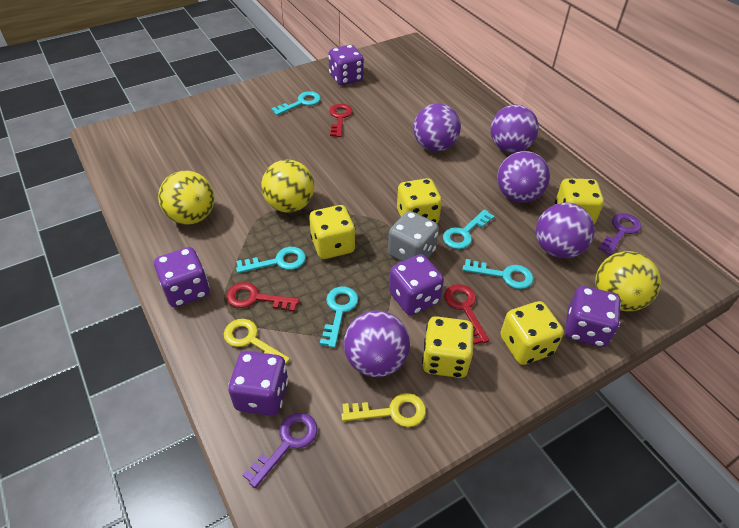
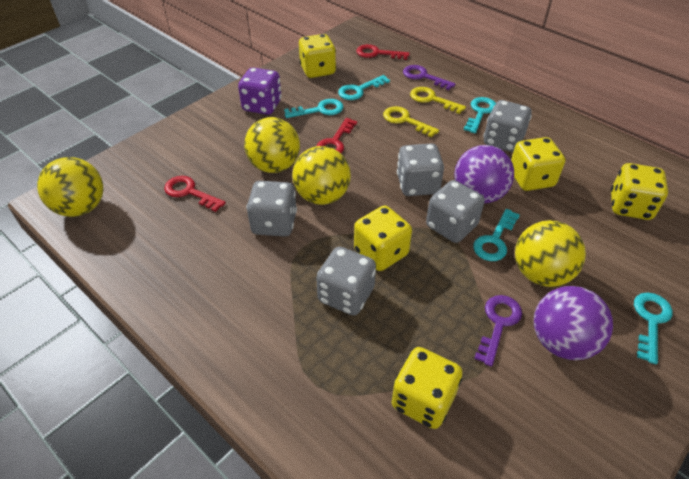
grey dice: [388,211,439,262] = 1 -> [246,181,297,237] [316,247,376,315] [397,143,444,196] [426,180,485,243] [484,100,532,152] = 5
purple ball: [344,310,410,377] [413,103,461,152] [491,105,539,153] [497,151,550,203] [536,203,595,258] = 5 -> [454,145,514,204] [534,286,613,360] = 2
purple dice: [154,247,210,307] [228,351,288,416] [328,45,364,85] [389,254,444,315] [565,286,621,347] = 5 -> [238,68,282,115] = 1
yellow ball: [158,170,214,225] [261,160,314,213] [595,251,661,311] = 3 -> [37,157,103,217] [244,117,300,173] [292,146,351,205] [515,220,586,287] = 4

